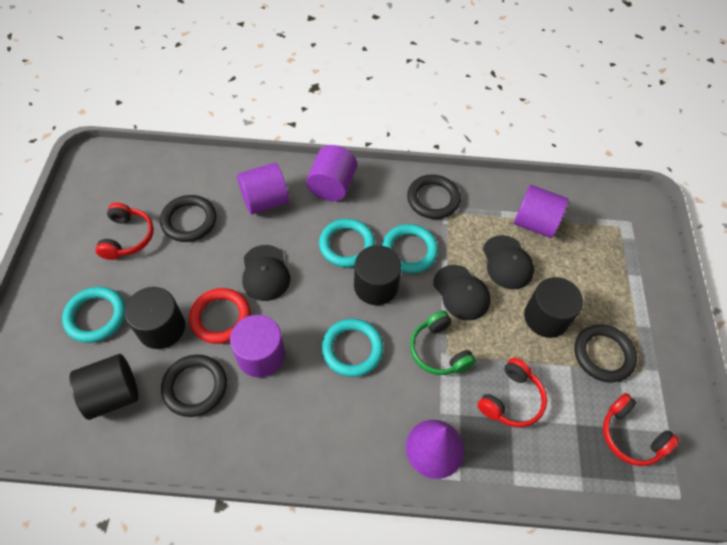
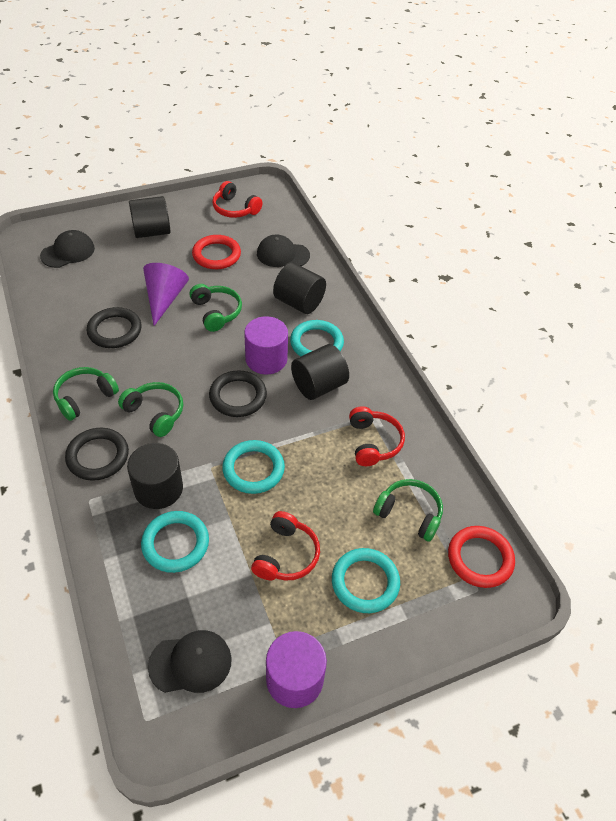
black ring: [160,195,216,242] [161,354,227,417] [407,175,460,219] [574,324,637,382] = 4 -> [65,428,129,481] [87,307,141,348] [209,370,267,417] = 3
green headphones: [410,311,476,375] = 1 -> [53,367,119,421] [118,382,183,437] [189,284,242,332] [373,479,443,542] = 4
purple cylinder: [230,315,285,378] [237,163,289,214] [306,145,357,201] [514,185,569,238] = 4 -> [244,316,288,374] [266,631,327,708] = 2
red ring: [189,288,251,344] = 1 -> [192,235,241,269] [448,526,515,588] = 2

